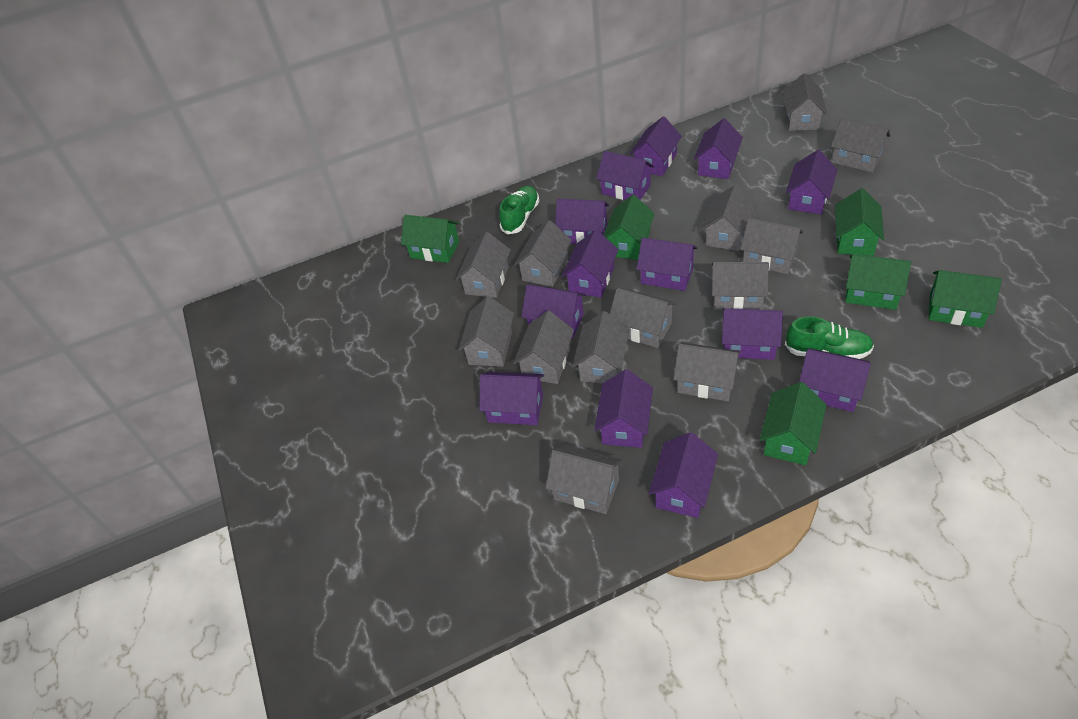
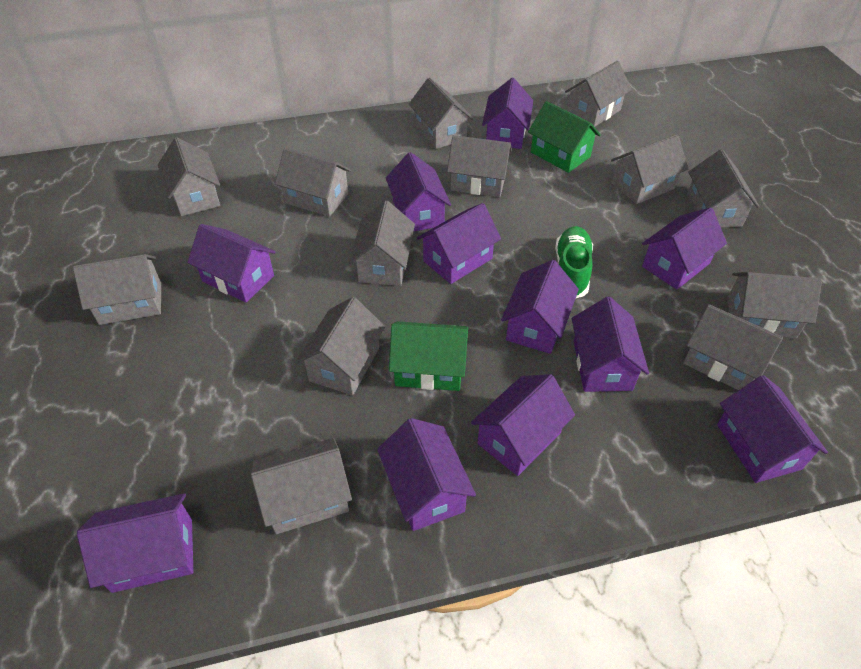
green house: [401,215,459,263] [603,195,655,260] [760,382,826,465] [835,188,884,256] [845,254,911,310] [929,270,1002,328] = 6 -> [389,321,468,391] [528,101,601,173] = 2
green shoe: [499,186,540,235] [785,316,874,359] = 2 -> [555,226,593,298] = 1
purple house: [479,372,544,425] [522,284,586,339] [555,199,609,244] [562,230,618,298] [594,369,653,448] [596,151,654,200] [629,116,682,176] [637,237,697,291] [648,432,718,518] [694,118,743,179] [722,308,783,360] [786,150,837,214] [799,348,871,412] = 13 -> [77,493,193,593] [187,224,276,303] [377,418,476,531] [386,152,451,231] [417,203,501,284] [471,374,575,476] [482,78,533,149] [501,260,579,354] [571,297,649,392] [642,207,727,289] [717,375,828,483] = 11

